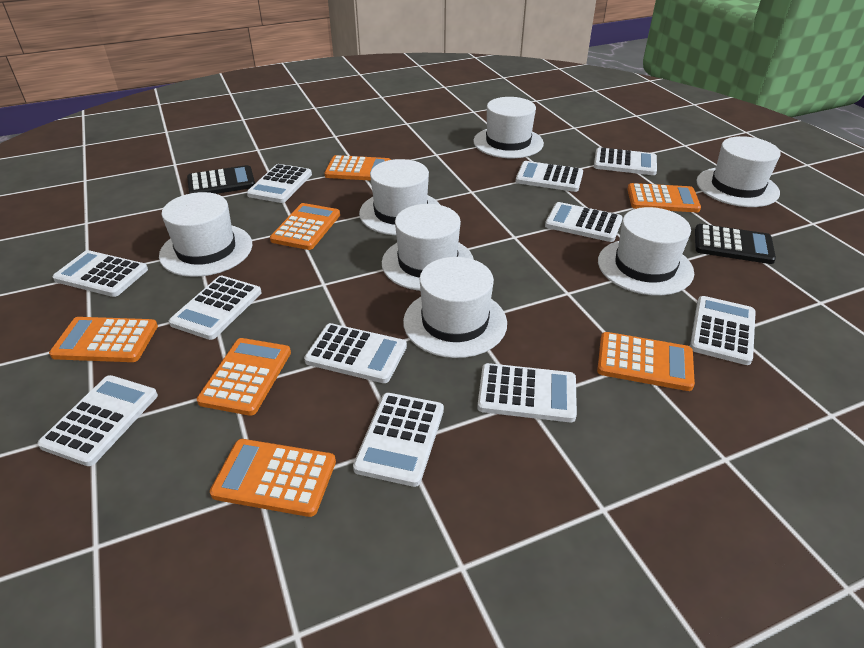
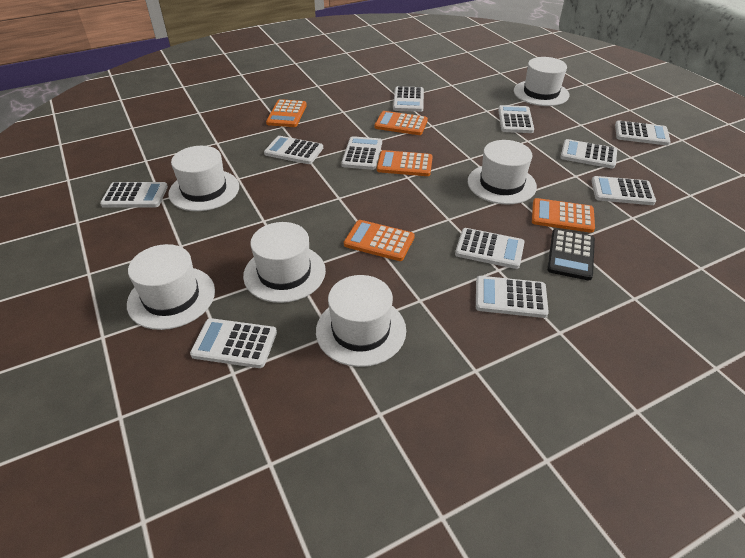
black calculator: [187,165,255,194] [695,224,776,264] = 2 -> [547,229,595,280] = 1
orange calculator: [49,317,158,362] [197,338,291,416] [210,439,336,517] [270,203,340,250] [325,155,391,181] [597,332,695,391] [627,183,701,212] = 7 -> [266,99,307,127] [344,220,415,261] [375,111,428,135] [377,150,433,176] [532,198,595,233] = 5
white hat: [159,192,252,277] [359,159,440,235] [382,204,474,291] [403,257,507,358] [473,97,544,158] [598,207,694,296] [696,136,781,207] = 7 -> [127,244,215,330] [168,146,239,211] [243,222,326,303] [316,275,406,367] [468,140,537,205] [514,57,569,106] = 6

